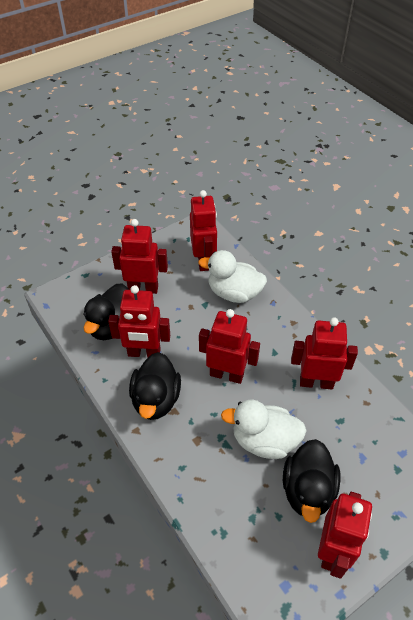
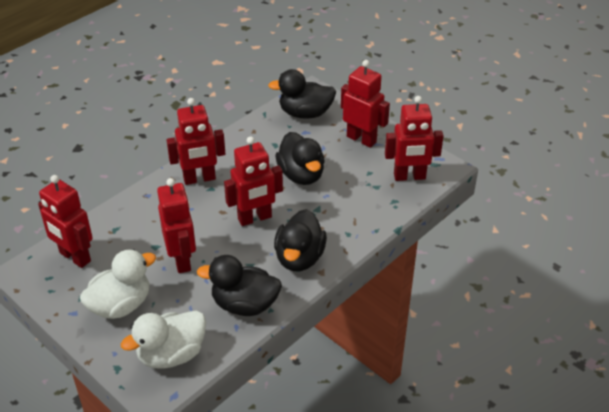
black duck: [83,283,129,340] [129,352,181,420] [283,439,340,523] = 3 -> [197,255,282,316] [268,69,336,119] [274,209,327,271] [275,132,325,185] = 4

